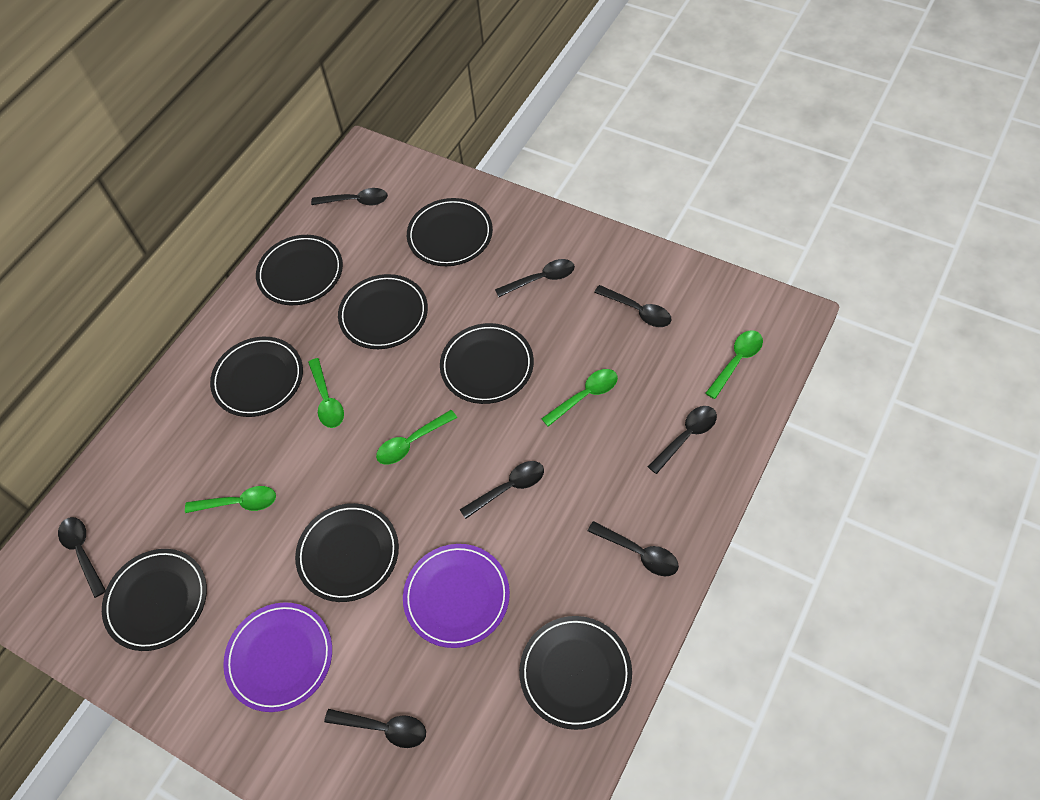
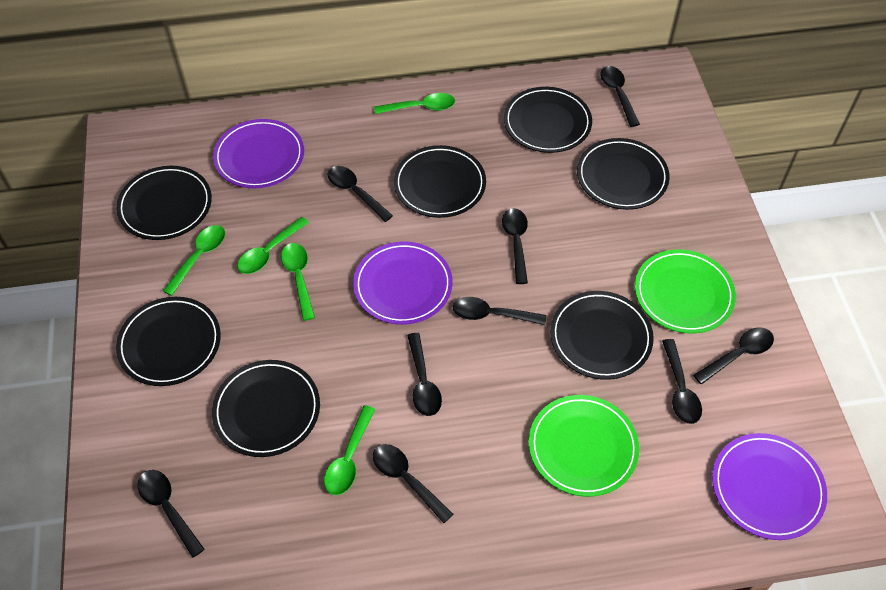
black plate: [102,549,207,651] [210,337,303,417] [256,235,343,305] [295,503,399,602] [338,274,428,349] [407,198,493,266] [440,323,534,404] [519,616,632,730] = 8 -> [116,166,212,240] [116,297,221,386] [212,360,320,457] [394,145,486,218] [504,87,592,153] [550,291,654,380] [577,138,670,210] = 7
black spoon: [58,517,106,598] [311,188,388,206] [324,709,426,748] [460,461,544,519] [495,259,575,297] [588,521,679,576] [594,285,671,327] [647,406,717,474] = 8 -> [137,470,205,558] [328,166,393,222] [373,444,453,523] [407,333,442,416] [453,297,546,325] [502,208,528,284] [600,66,640,127] [662,339,702,424] [693,327,774,385] = 9
green plate: none = 0 -> [529,395,639,497] [635,249,736,333] = 2
purple plate: [223,602,332,712] [403,544,510,648] = 2 -> [213,119,304,188] [353,242,453,325] [712,433,827,540] = 3

